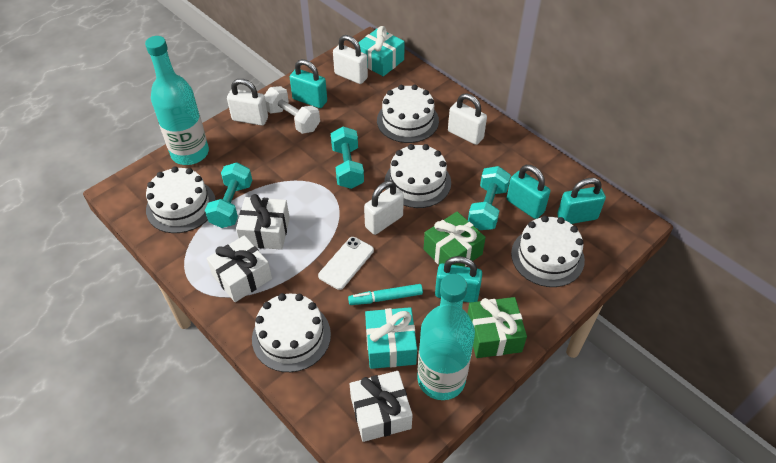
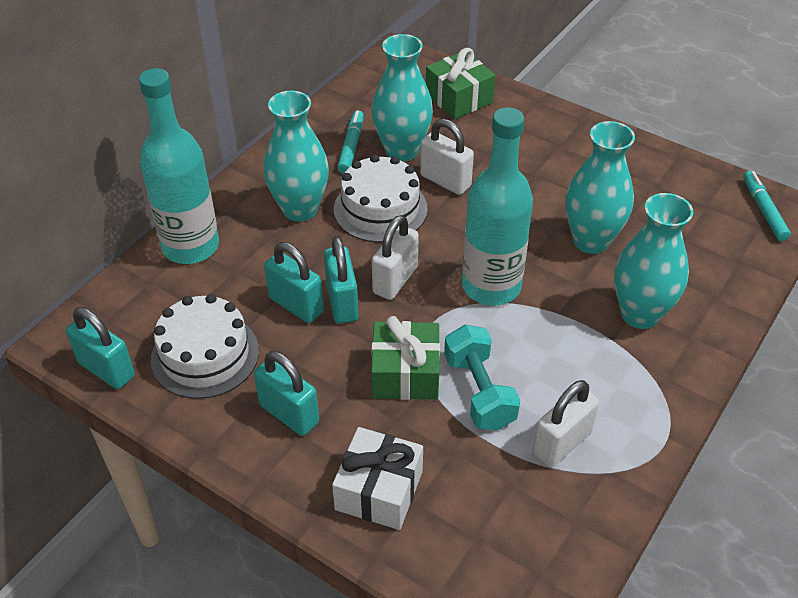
turquoise dumbbell: [205,162,252,228] [331,126,364,189] [468,166,511,230] = 3 -> [444,325,520,430] = 1
turquoise gift: [358,26,405,76] [365,307,417,369] = 2 -> none = 0
turquoise marker: [348,284,423,305] = 1 -> [337,110,364,173] [743,171,791,241] = 2
turquoise vase: none = 0 -> [263,91,329,222] [372,34,433,161] [565,121,635,254] [614,193,693,329] = 4
white cake: [146,166,216,233] [252,293,331,372] [377,85,439,143] [384,144,451,208] [511,216,585,287] = 5 -> [151,294,259,399] [334,154,428,243] = 2
white dumbbell: [264,86,320,134] = 1 -> none = 0
white gift: [207,235,272,302] [236,194,290,250] [350,371,413,442] = 3 -> [332,427,423,530] = 1
white padlock: [227,79,268,126] [333,35,368,84] [364,181,404,235] [448,93,487,145] = 4 -> [372,215,419,300] [420,119,474,195] [533,380,599,468] = 3
white phone: [318,237,374,290] = 1 -> none = 0

